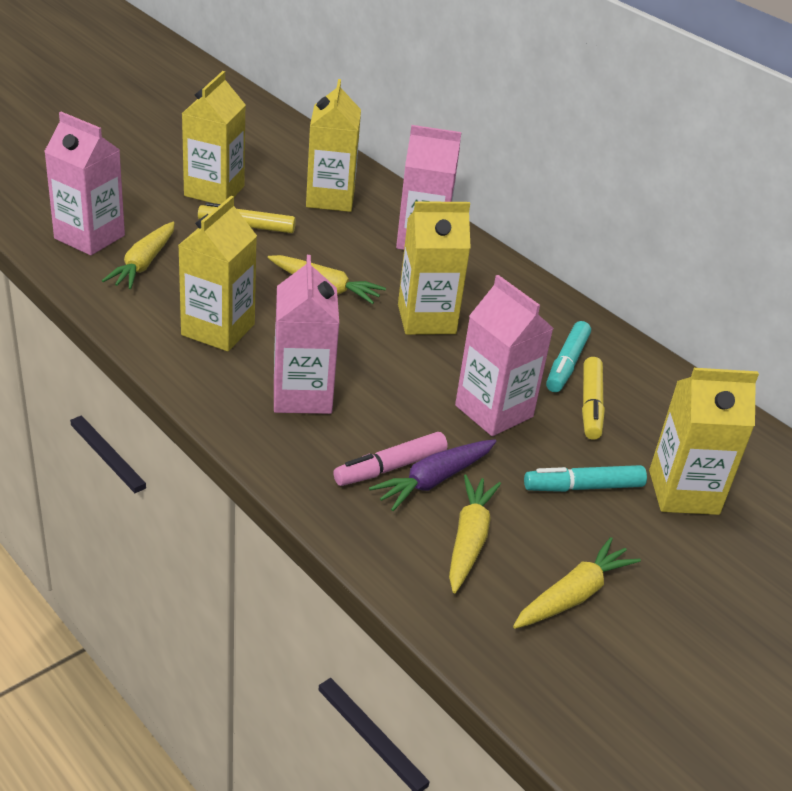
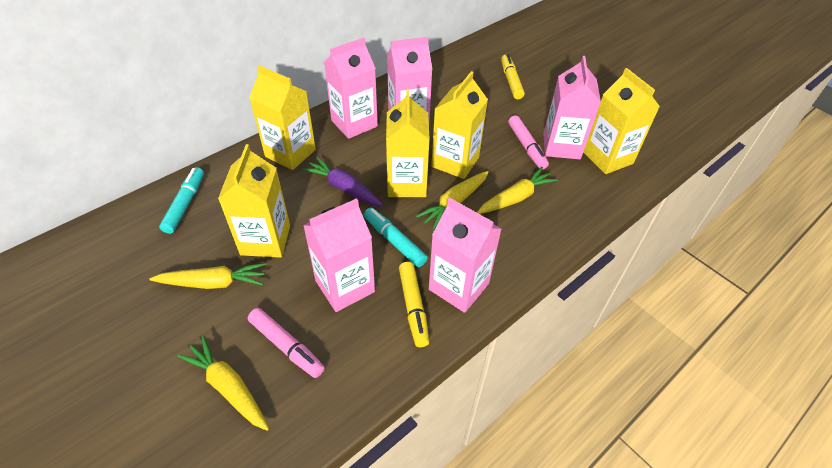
pink carton: [44,112,125,255] [274,255,339,414] [396,125,461,250] [455,275,554,436] = 4 -> [303,198,375,312] [324,38,378,139] [387,37,432,122] [429,198,502,313] [543,56,601,159] = 5
pink marker: [333,432,448,486] = 1 -> [248,308,325,378] [508,115,549,169] = 2

